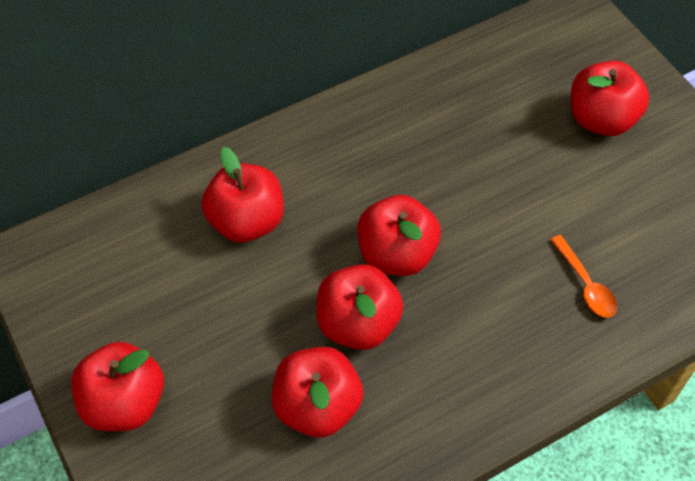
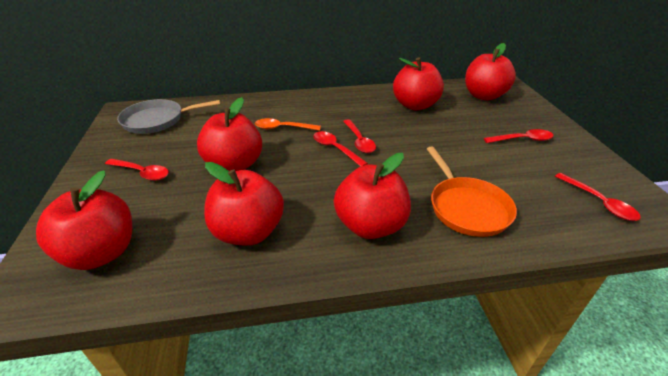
grey pan: none = 0 -> [117,99,220,134] = 1
orange pan: none = 0 -> [427,146,517,237] = 1
red spoon: none = 0 -> [105,159,169,181] [313,131,368,166] [343,119,376,153] [484,129,553,143] [555,173,641,221] = 5

